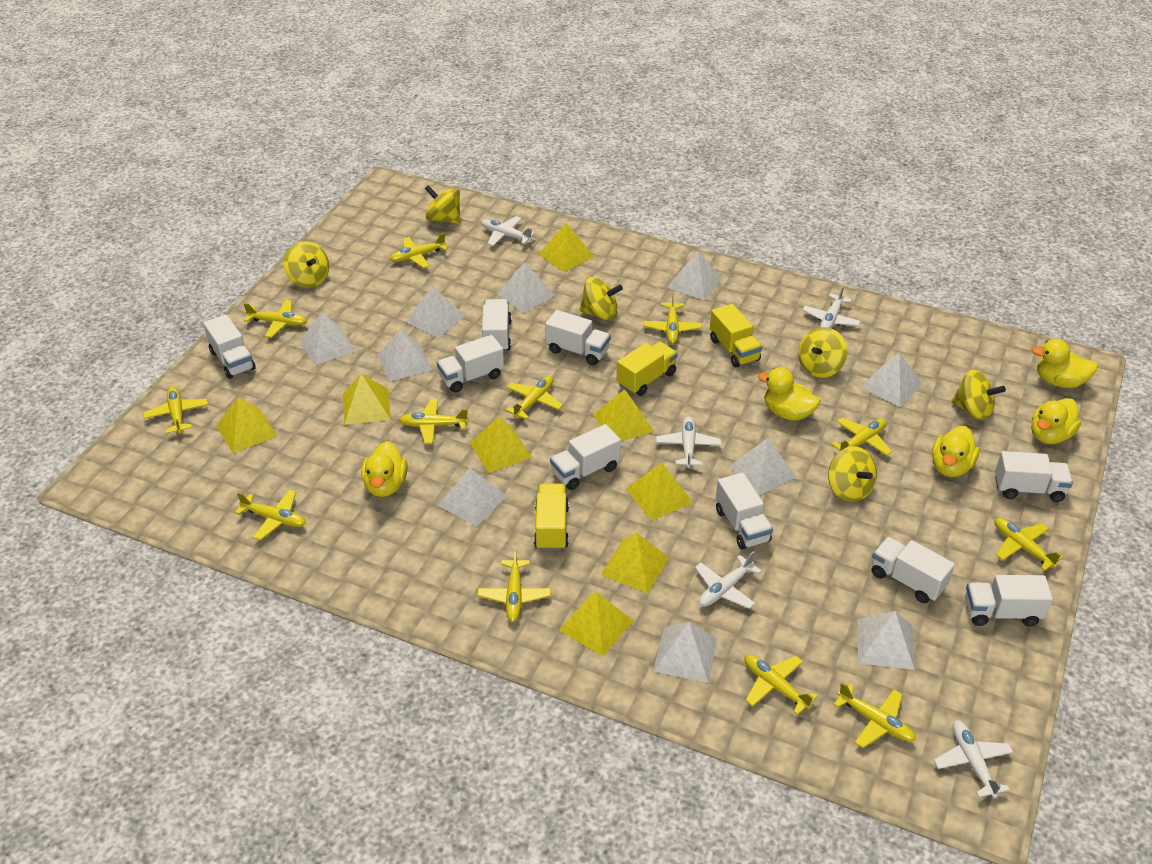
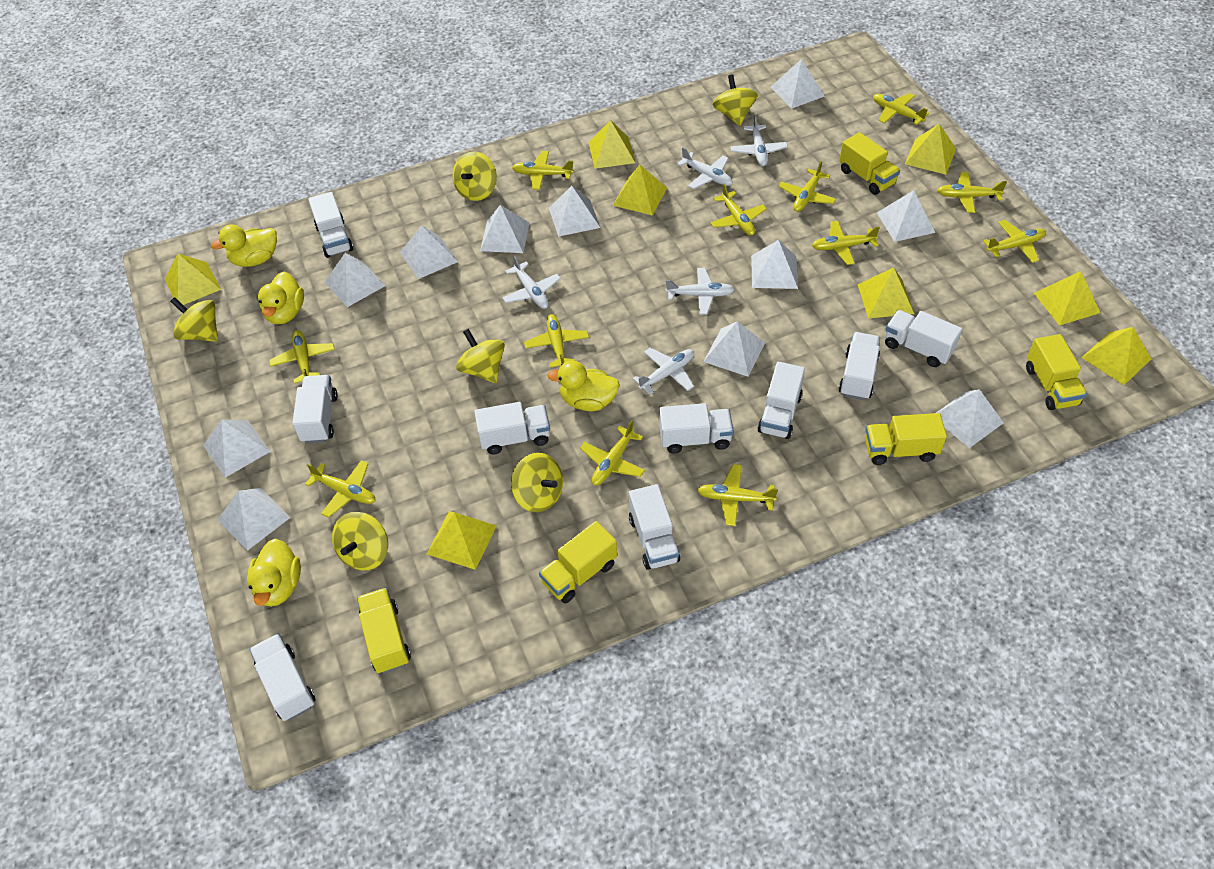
white pyramid: [300,313,356,365] [377,329,432,382] [406,286,465,338] [438,467,507,526] [497,262,555,313] [653,622,718,683] [667,251,722,301] [729,438,796,496] [857,611,915,670] [861,353,922,407] = 10 -> [203,419,271,478] [217,488,291,551] [324,253,386,307] [400,226,458,279] [480,205,529,253] [549,186,600,237] [703,321,765,377] [751,240,798,289] [771,59,825,109] [877,190,935,242] [936,389,1004,448] = 11
yellow duck: [361,441,408,497] [758,367,820,421] [932,426,980,477] [1031,398,1081,444] [1032,339,1098,388] = 5 -> [211,225,277,267] [247,539,301,607] [258,272,304,324] [547,361,620,411] = 4
yellow truck: [534,484,569,551] [617,342,678,396] [710,304,762,368] = 3 -> [357,588,411,673] [539,521,617,603] [839,132,900,195] [865,413,947,465] [1026,334,1087,410] = 5

